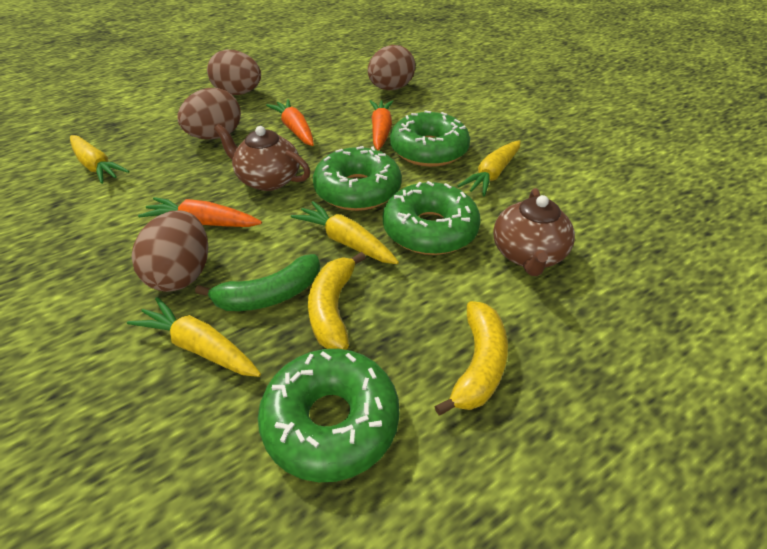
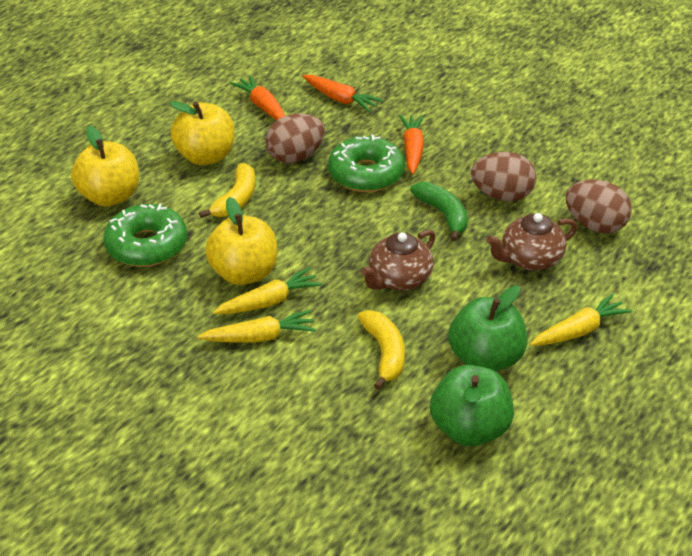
brown egg: [131,210,208,292] [178,88,241,140] [207,50,261,95] [368,45,415,90] = 4 -> [265,113,325,163] [471,152,537,201] [565,180,632,233] = 3
green apple: none = 0 -> [430,365,514,446] [448,286,527,371] = 2
green donut: [258,349,400,482] [313,146,402,211] [383,181,481,255] [390,111,470,167] = 4 -> [104,203,187,267] [328,134,405,192] = 2
yellow apple: none = 0 -> [71,126,139,207] [170,101,235,165] [205,197,277,285] = 3
yellow carrot: [70,135,129,184] [127,297,261,377] [291,201,399,264] [458,140,521,197] = 4 -> [197,310,316,343] [213,267,322,314] [530,293,632,346] = 3

